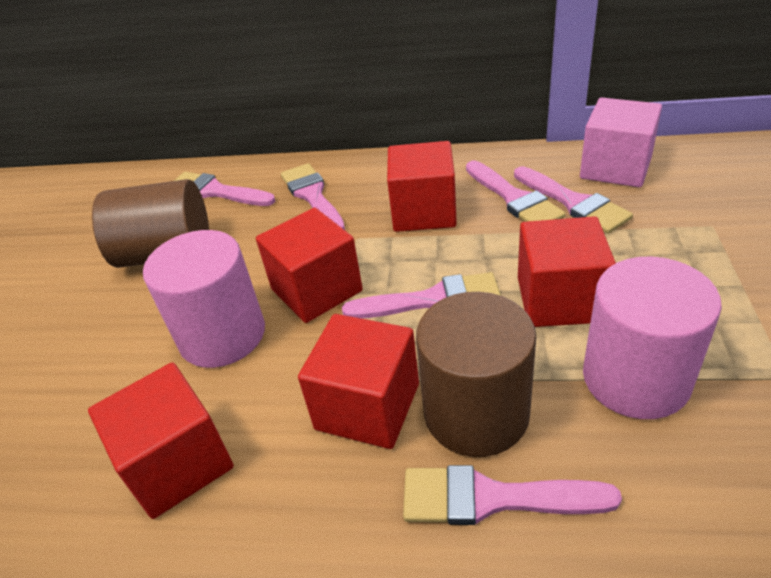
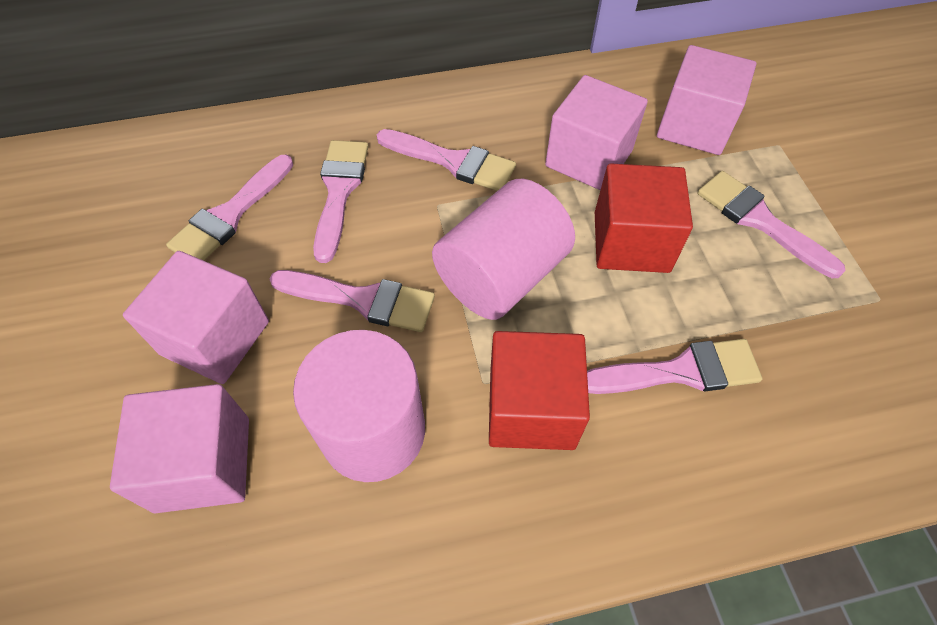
brown cylinder: [92,179,209,268] [416,292,536,457] = 2 -> none = 0
pink cube: [580,97,662,187] = 1 -> [110,384,249,513] [123,251,269,384] [545,75,648,190] [657,45,756,155] = 4
red cube: [88,362,234,519] [256,208,363,323] [298,314,419,449] [387,141,457,232] [518,216,616,327] = 5 -> [489,331,590,450] [595,164,693,273] = 2

